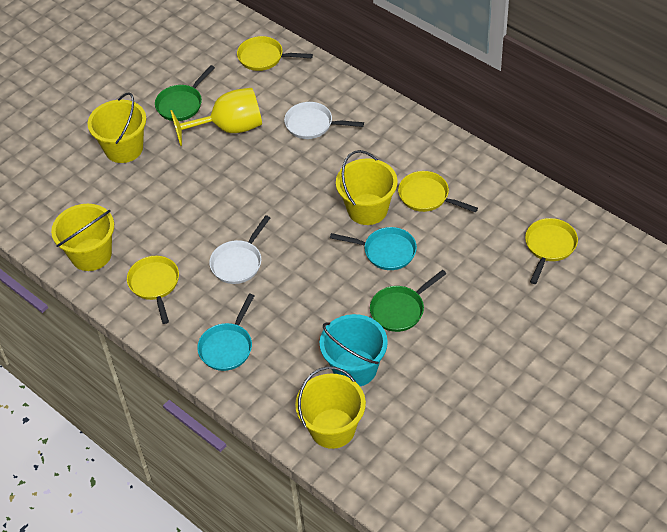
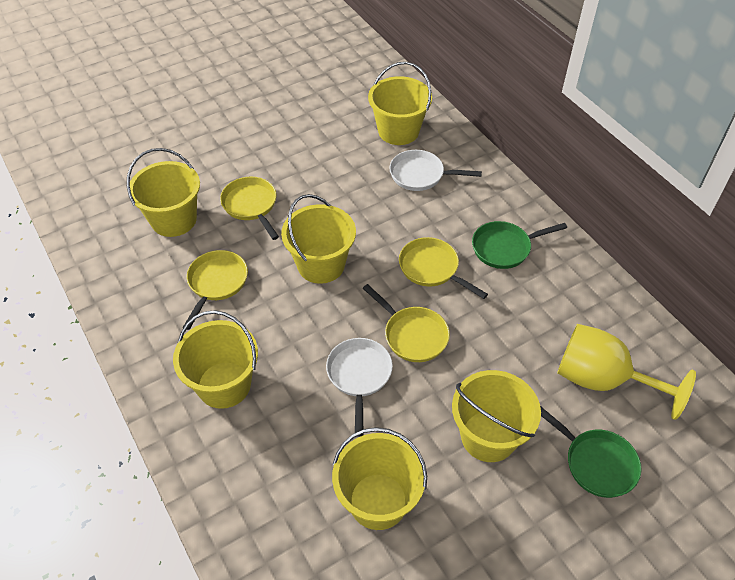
turquoise bucket: [320,314,388,386] = 1 -> none = 0
turquoise pan: [197,294,254,371] [330,227,417,270] = 2 -> none = 0
yellow bucket: [51,204,114,271] [88,92,146,163] [295,366,366,449] [336,150,398,225] = 4 -> [127,148,200,237] [173,310,258,409] [281,194,356,284] [332,427,427,530] [368,62,432,145] [452,370,541,462] = 6

